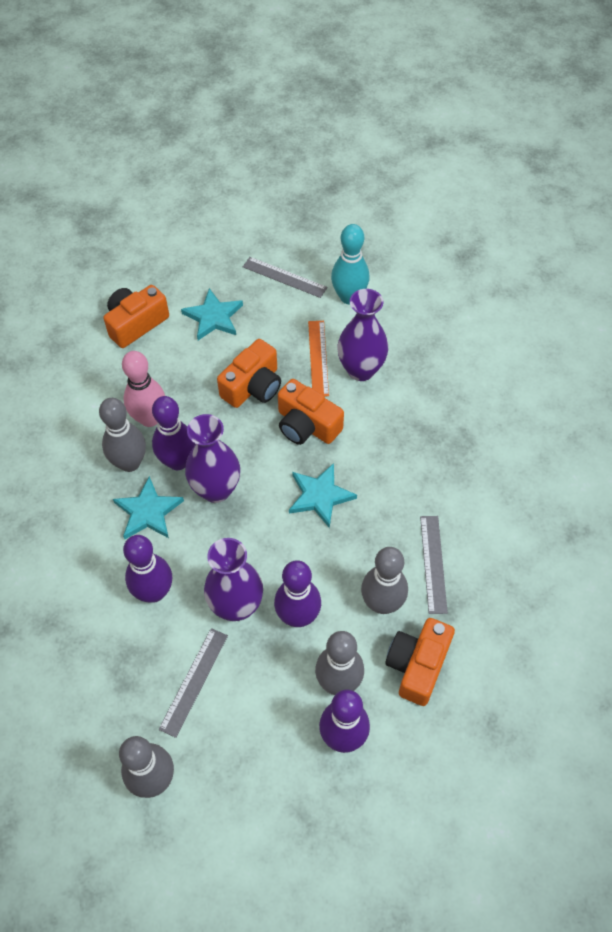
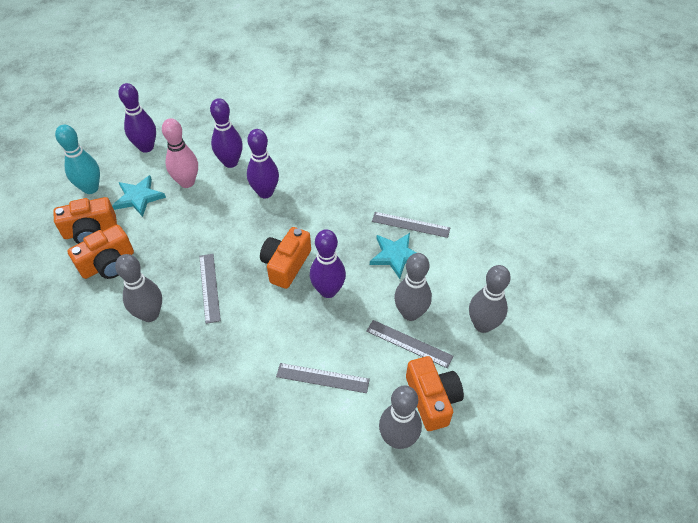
grey ruler: [158,628,228,738] [243,257,327,298] [420,516,448,614] = 3 -> [199,254,221,324] [276,363,370,393] [366,320,454,368] [372,212,450,238] = 4
orange ruler: [308,321,329,396] = 1 -> none = 0
purple vase: [185,414,240,503] [204,538,263,621] [337,289,388,381] = 3 -> none = 0
turquoise star: [113,476,184,539] [181,288,243,340] [289,463,357,528] = 3 -> [112,175,166,217] [370,233,417,279] = 2

